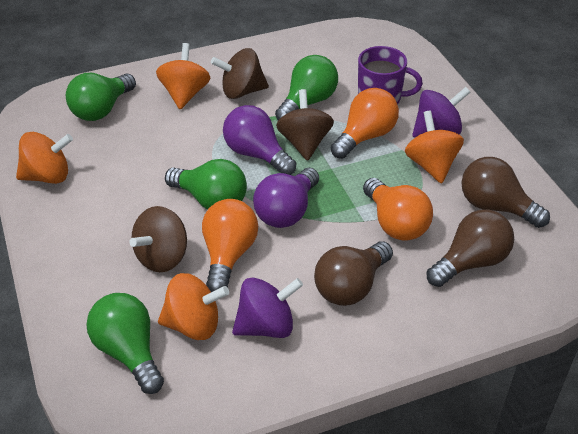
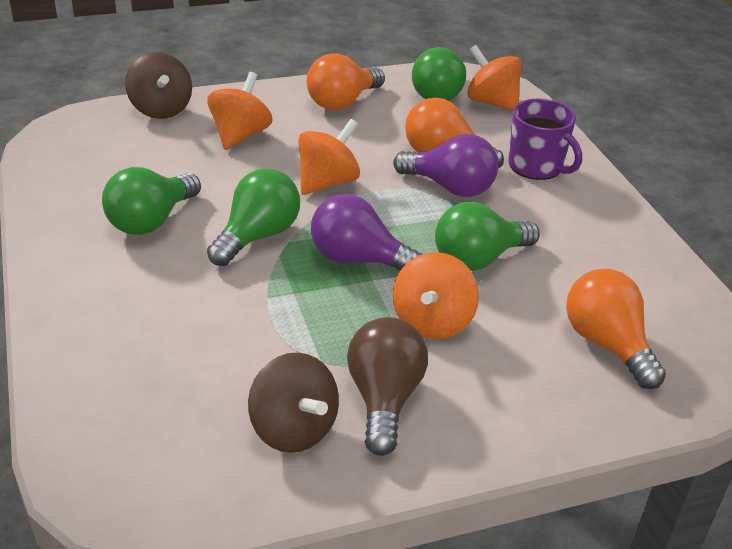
brown light bulb: [314,241,393,306] [427,210,514,287] [461,157,550,228] = 3 -> [347,317,428,456] = 1
brown spinning top: [129,206,187,272] [211,48,269,99] [276,89,334,161] = 3 -> [125,52,192,119] [248,353,339,453] = 2
purple spinning top: [232,277,303,338] [412,87,471,138] = 2 -> none = 0

